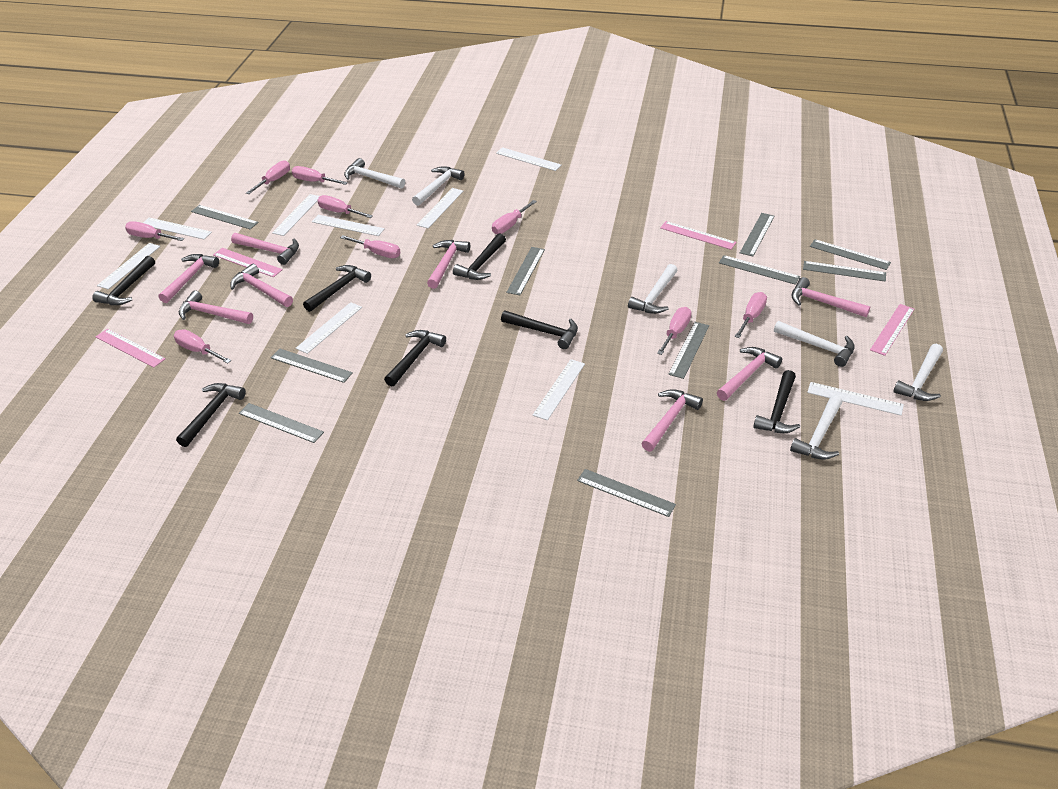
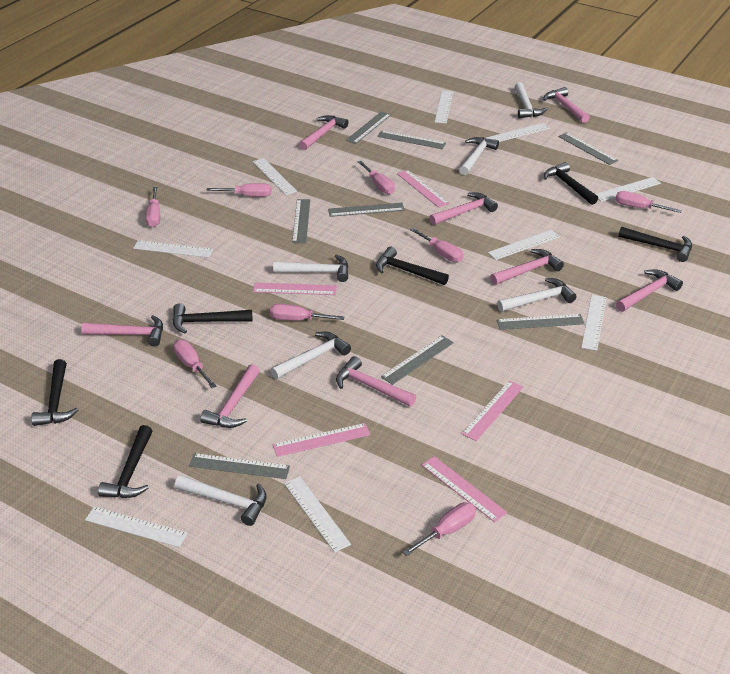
black hammer: [92,256,155,305] [176,383,246,447] [303,265,371,312] [384,330,446,386] [453,233,506,280] [501,311,578,349] [753,370,800,433] = 7 -> [31,359,78,426] [98,425,152,498] [173,303,252,334] [376,247,449,285] [544,162,598,205] [618,227,692,262] = 6
grey ruler: [191,205,258,229] [239,403,324,443] [271,348,353,383] [506,247,545,295] [577,469,676,517] [668,322,709,379] [719,255,800,285] [740,213,775,257] [803,261,886,282] [810,239,891,270] = 10 -> [189,453,290,479] [292,199,310,243] [328,203,405,217] [345,112,391,144] [377,130,446,149] [381,335,454,385] [497,314,585,330] [558,132,618,165] = 8
pink ruler: [96,329,166,368] [213,248,283,277] [660,221,736,250] [870,304,914,356] = 4 -> [253,283,337,295] [272,423,370,457] [397,170,450,208] [422,456,507,522] [462,380,523,441] = 5
pink screwdriver: [125,221,184,241] [174,329,231,363] [246,160,290,194] [292,166,348,185] [317,195,373,218] [340,235,401,258] [492,200,537,234] [657,307,692,355] [735,292,767,338] = 9 -> [146,187,160,227] [173,340,216,388] [207,183,271,197] [270,304,345,321] [358,161,395,194] [403,502,476,556] [410,228,463,262] [615,191,682,213] = 8

